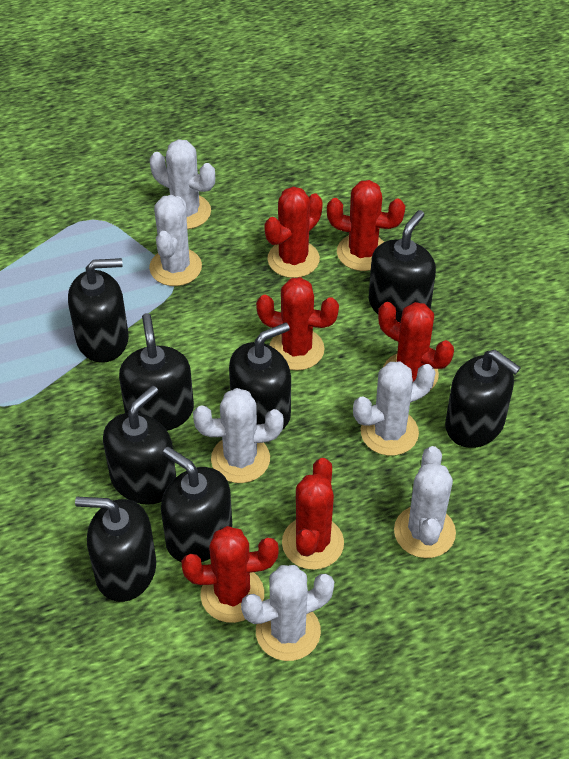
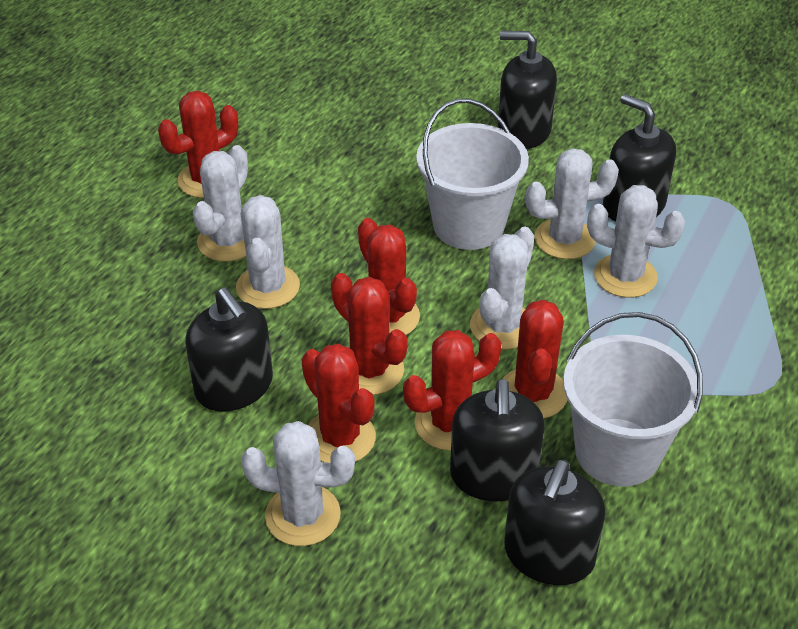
black soap dispenser: [68,258,129,363] [75,497,156,602] [103,386,176,505] [119,313,194,431] [161,447,232,562] [229,322,291,429] [368,210,436,322] [445,350,521,448] = 8 -> [185,288,273,412] [450,379,545,502] [498,31,557,149] [504,459,605,585] [603,94,676,222] = 5
white bucket: none = 0 -> [416,99,529,250] [563,312,703,487] = 2

